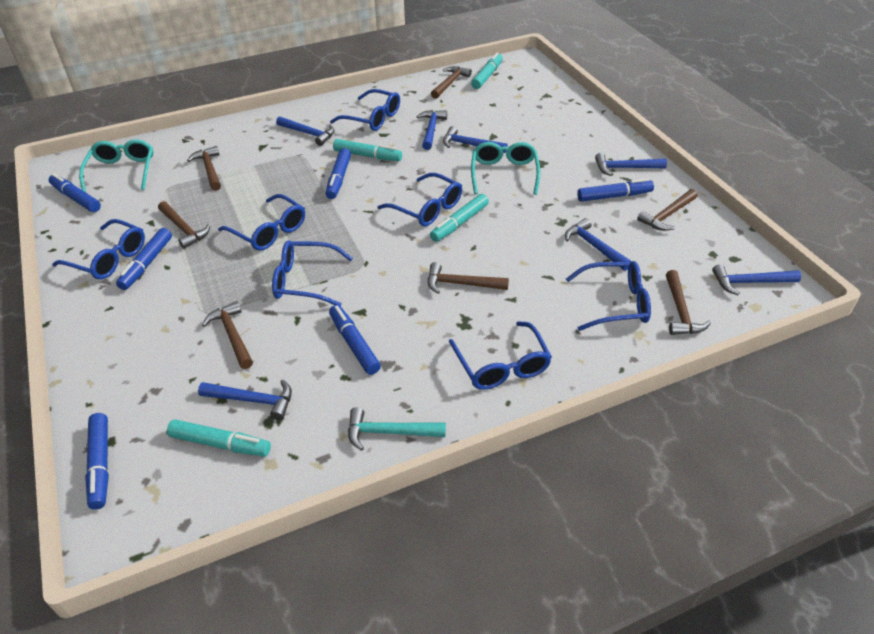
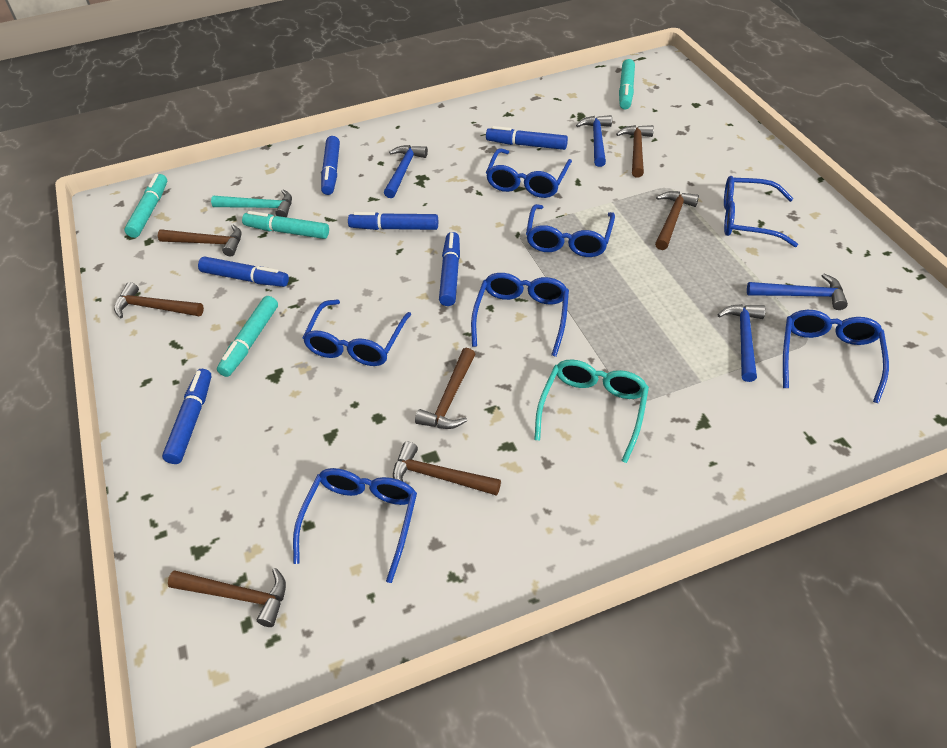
blue hammer: [198,379,292,420] [276,116,334,146] [416,110,447,150] [443,126,508,153] [565,218,632,271] [595,153,667,176] [712,264,801,295] = 7 -> [384,145,428,198] [576,115,612,167] [718,304,766,382] [747,274,848,310] = 4
turquoise glasses: [79,139,154,192] [471,142,540,195] = 2 -> [534,359,649,463] = 1

